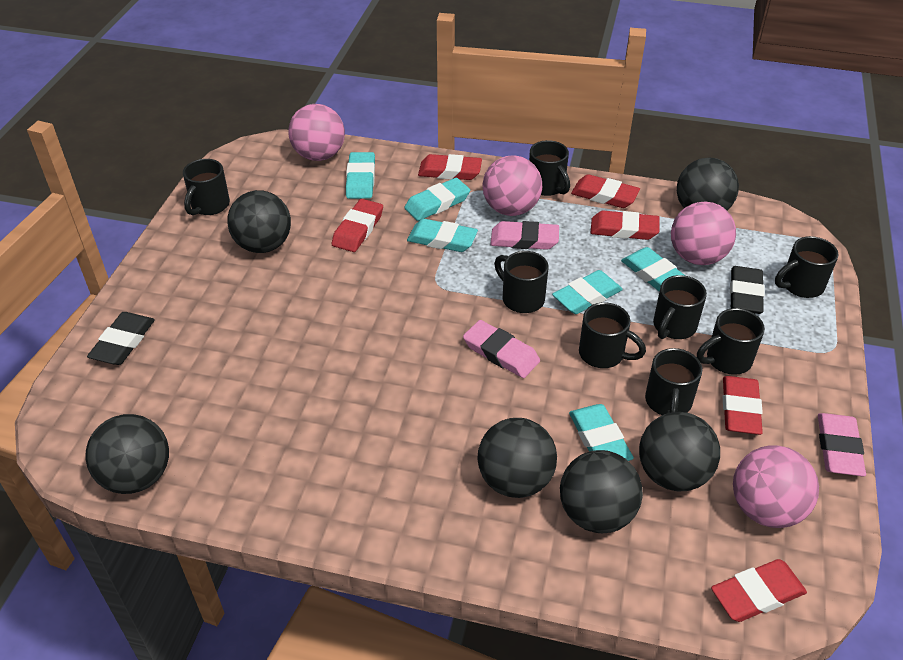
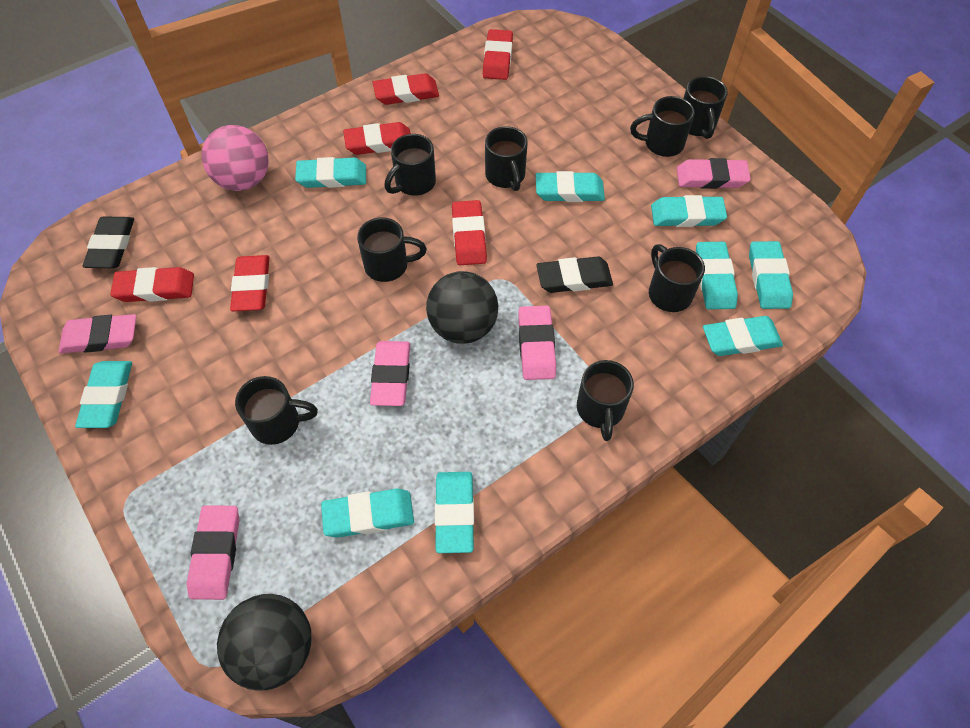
black ball: [85,414,169,494] [227,190,291,253] [477,418,557,498] [560,450,643,533] [639,412,720,491] [677,158,739,210] = 6 -> [217,594,311,691] [426,271,498,344] = 2
pink ball: [288,104,345,161] [482,155,542,216] [671,202,736,265] [733,446,819,528] = 4 -> [202,125,269,191] = 1
pink eraser: [463,320,540,378] [490,221,559,250] [818,413,866,476] = 3 -> [58,314,137,354] [187,506,239,600] [370,341,410,406] [518,306,556,380] [677,158,751,189] = 5
turquoise eraser: [346,152,375,199] [404,178,470,221] [407,219,478,252] [552,270,623,314] [569,404,634,461] [621,247,685,292] = 6 -> [75,361,132,428] [295,157,366,188] [321,488,414,538] [435,472,474,553] [536,171,605,202] [651,195,727,227] [696,242,738,309] [703,316,783,356] [749,241,793,309] = 9

